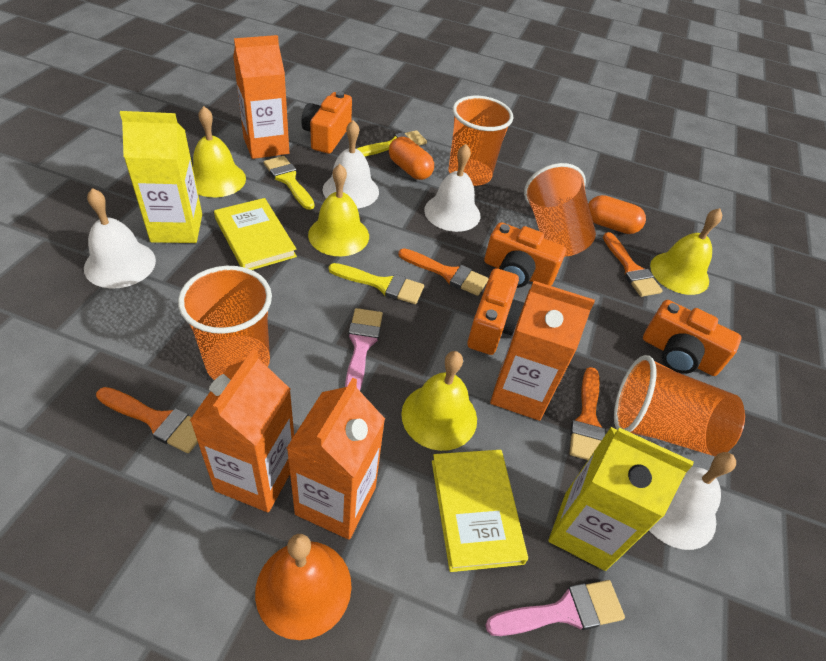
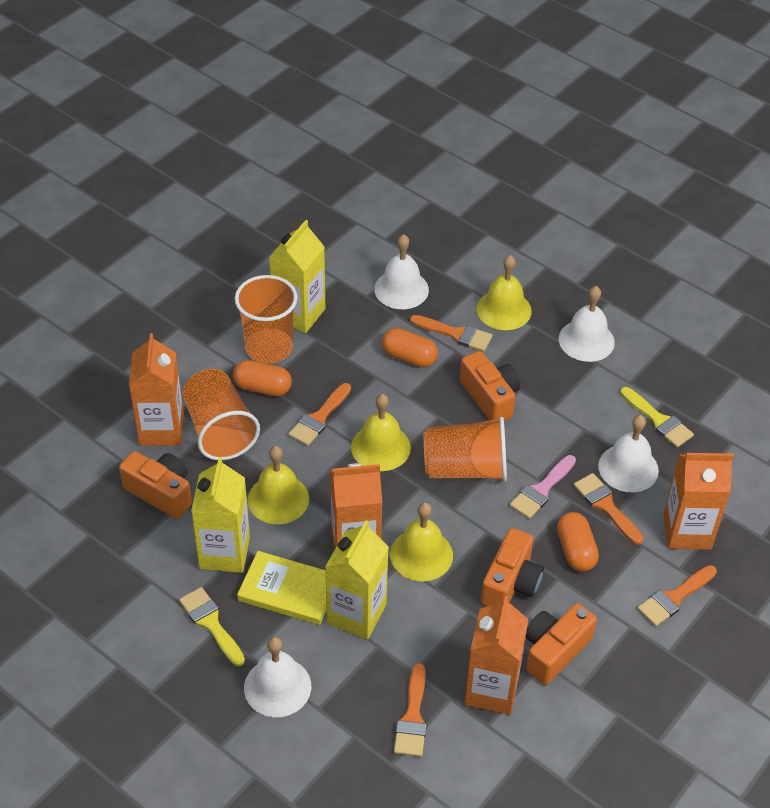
orange bell: [255,534,352,640] = 1 -> none = 0
orange brush: [96,387,198,453] [398,248,488,296] [570,367,605,460] [603,232,663,297] = 4 -> [288,383,351,446] [394,663,427,757] [410,315,493,352] [574,473,644,545] [638,565,717,626] = 5
orange capsule: [389,137,434,180] [588,195,646,234] = 2 -> [233,360,292,396] [382,328,438,367] [557,512,599,572] = 3
orange cup: [178,266,272,380] [449,96,513,186] [524,163,596,257] [614,355,745,456] = 4 -> [182,369,260,460] [235,275,298,364] [424,417,507,482] = 3
pink brush: [345,308,383,391] [485,580,625,636] = 2 -> [510,455,576,519] = 1
yellow book: [214,198,297,270] [432,450,528,572] = 2 -> [237,551,326,625] = 1
yellow brush: [263,156,315,210] [329,263,424,304] [357,130,427,157] = 3 -> [179,587,245,666] [620,387,694,447] = 2
yellow carton: [120,111,202,243] [549,427,694,571] = 2 -> [191,457,250,573] [269,220,325,333] [325,520,389,640] = 3

